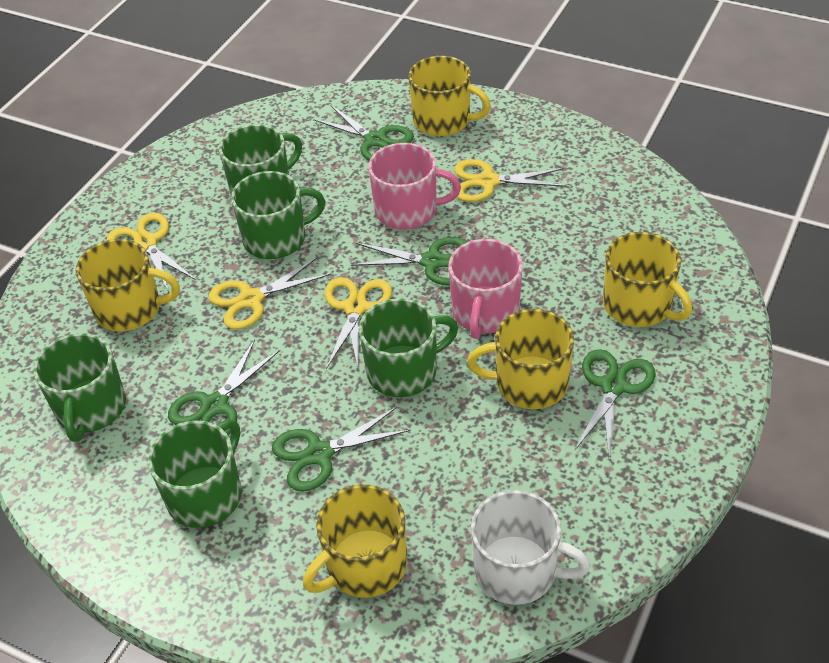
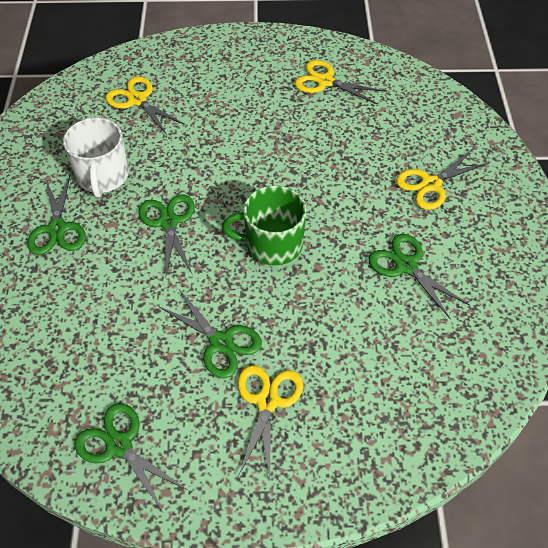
green mug: [33,333,126,442] [148,419,242,528] [219,124,302,195] [231,171,325,259] [359,298,458,397] = 5 -> [222,185,307,266] = 1
pink mug: [369,143,461,230] [448,239,523,339] = 2 -> none = 0
yellow mug: [76,239,180,332] [303,484,407,598] [408,56,491,136] [467,309,574,409] [603,232,692,327] = 5 -> none = 0

